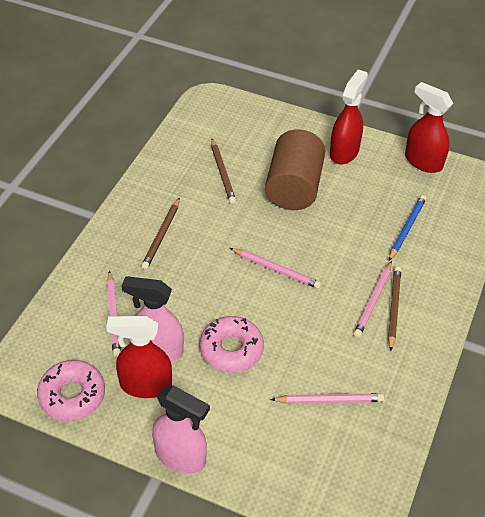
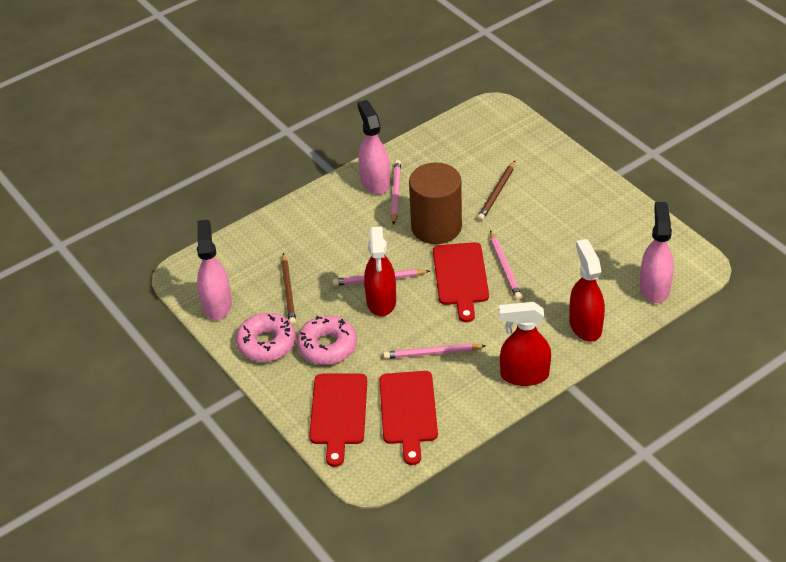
blue pencil: [389,195,426,261] = 1 -> none = 0
brown pencil: [141,197,180,270] [211,139,236,204] [388,267,401,351] = 3 -> [281,253,296,325] [477,161,515,221] = 2
pink spray bottle: [122,277,184,362] [152,385,210,474] = 2 -> [197,220,232,320] [357,100,390,195] [640,202,674,303] = 3
red cutting board: none = 0 -> [309,374,367,467] [379,371,438,465] [433,242,489,322] = 3

